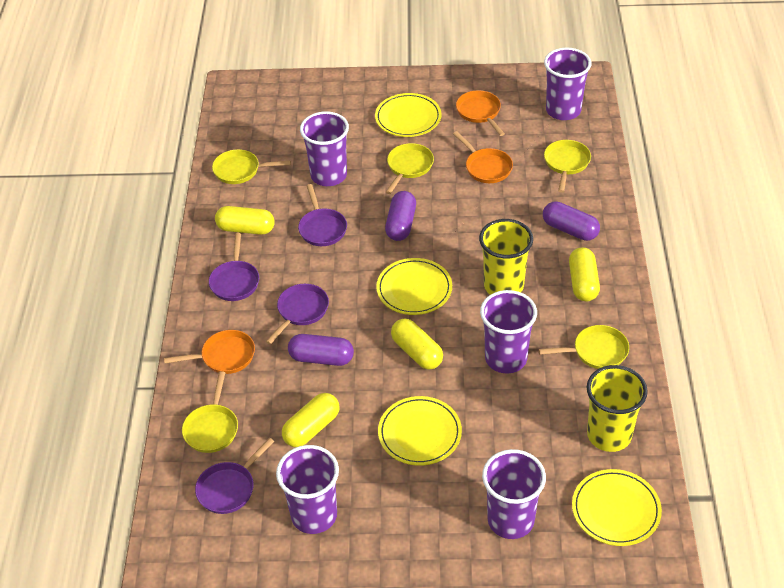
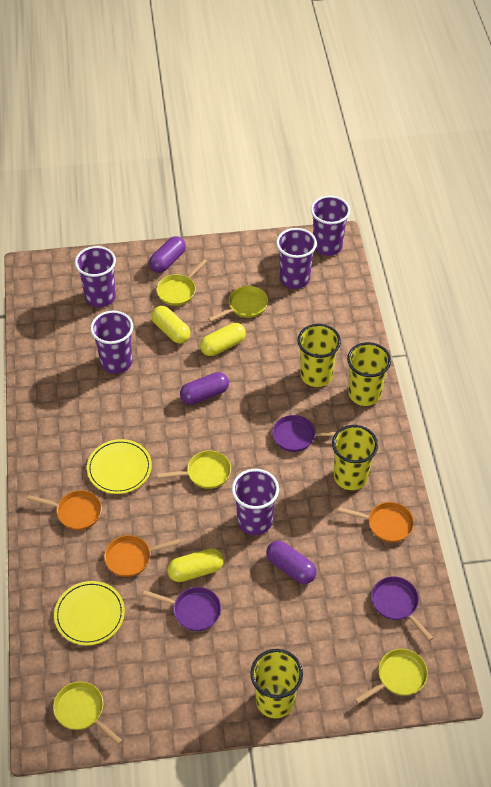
purple pan: [195,438,274,514] [209,233,259,301] [266,284,329,345] [298,184,347,246] = 4 -> [143,587,221,631] [272,415,336,452] [371,576,433,641] = 3
yellow capsule: [215,206,275,235] [282,393,339,447] [391,318,443,370] [569,247,600,301] = 4 -> [151,306,190,344] [167,548,224,582] [200,323,246,356] = 3
yellow cup: [479,219,533,295] [587,365,648,452] = 2 -> [250,649,303,718] [298,324,341,387] [332,425,378,490] [347,342,391,406] = 4
yellow plate: [375,93,441,137] [376,258,452,315] [378,396,462,466] [572,469,662,546] = 4 -> [54,581,125,646] [87,439,152,494] = 2

